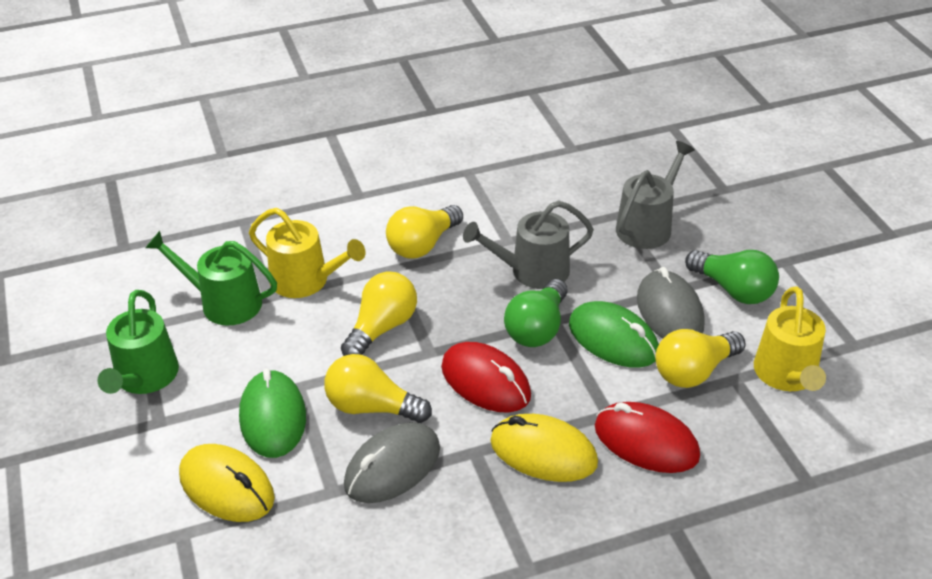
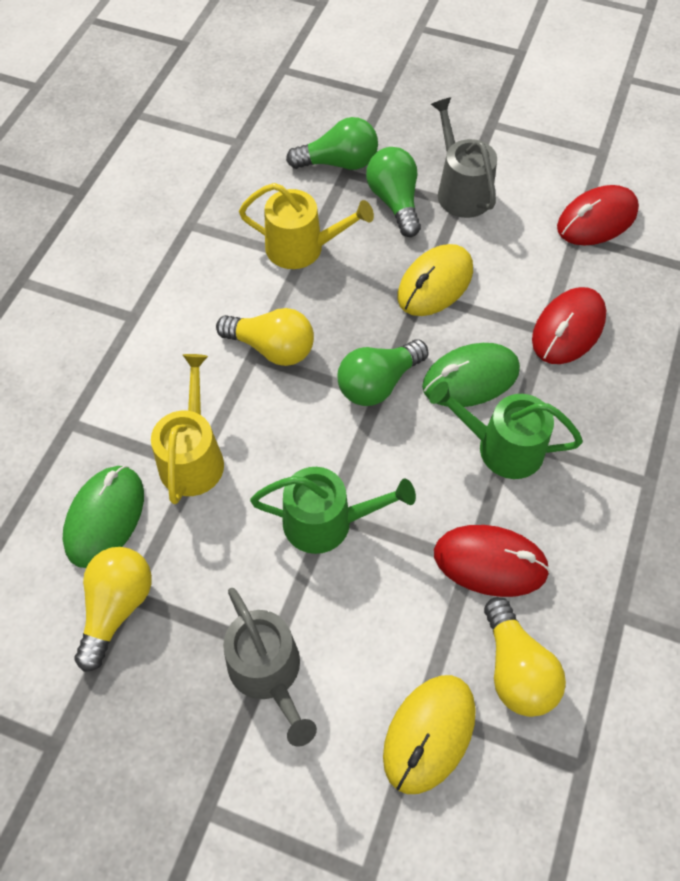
green light bulb: [504,279,567,347] [685,250,779,304] = 2 -> [286,117,378,170] [338,339,428,406] [366,147,421,237] = 3
grey mouse: [344,422,440,503] [637,267,705,339] = 2 -> none = 0
red mouse: [441,342,531,413] [595,402,700,473] = 2 -> [434,525,550,597] [532,287,606,364] [557,185,639,245] = 3
yellow light bulb: [324,354,432,423] [341,272,417,356] [386,205,463,259] [655,329,746,388] = 4 -> [75,547,152,672] [216,308,314,366] [484,597,566,717] = 3

